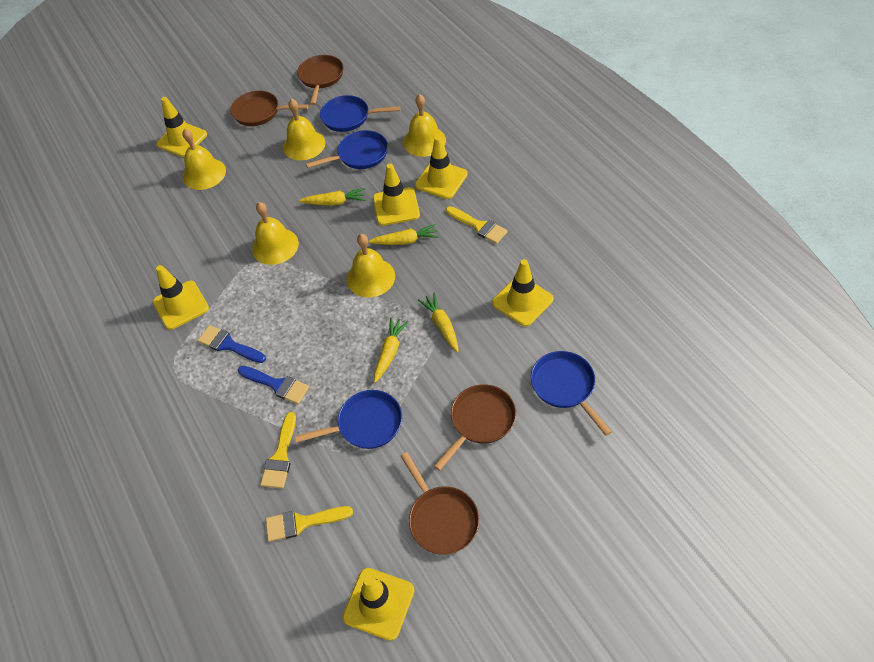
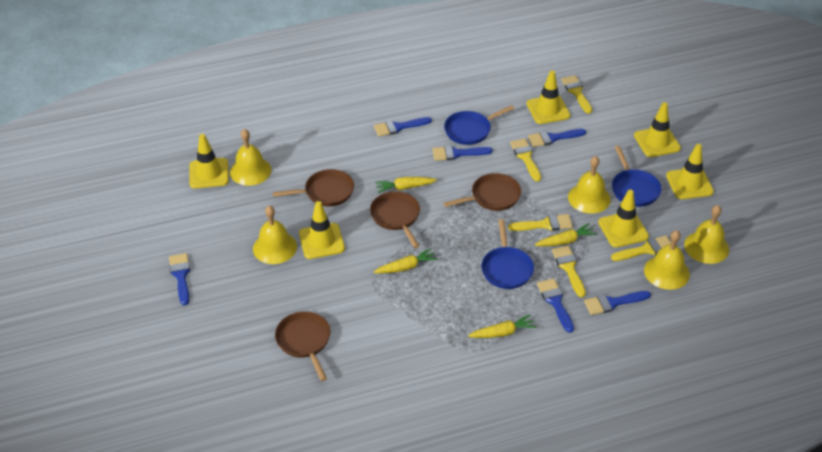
blue brush: [198,325,266,363] [238,366,309,404] = 2 -> [169,253,190,305] [374,117,432,137] [433,146,493,161] [528,129,586,147] [537,279,574,333] [584,291,651,315] = 6
blue pan: [295,390,402,449] [306,130,388,169] [320,95,401,132] [531,351,612,436] = 4 -> [444,105,515,145] [481,219,534,289] [612,146,662,207] = 3
yellow brush: [260,412,296,489] [266,506,353,542] [446,206,508,244] = 3 -> [508,214,573,231] [510,139,541,181] [552,246,586,297] [561,75,592,113] [611,235,671,261] = 5

